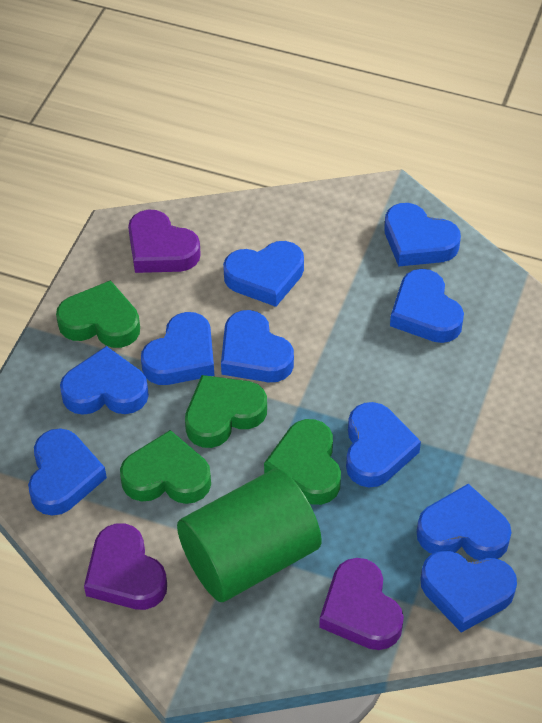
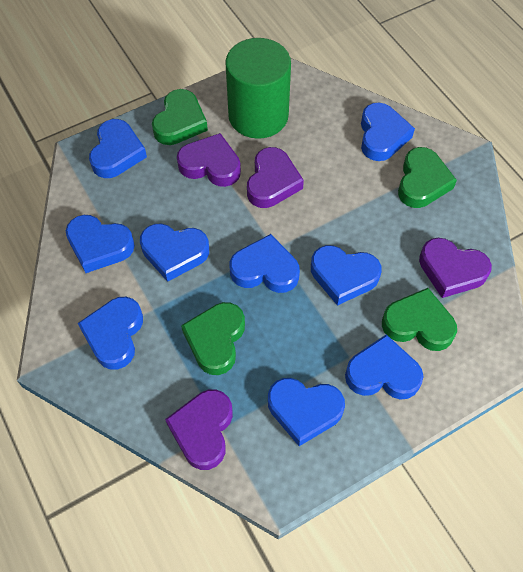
blue heart: [28,428,107,516] [60,346,149,415] [141,312,214,385] [221,310,294,382] [223,241,304,307] [346,402,421,487] [384,203,461,266] [390,269,464,343] [417,484,512,560] [420,551,517,633] = 10 -> [66,215,135,273] [78,297,143,370] [89,119,147,178] [140,224,209,282] [230,234,300,293] [268,378,345,446] [311,245,382,306] [345,334,424,400] [361,103,415,161] = 9
purple heart: [84,523,167,610] [128,210,201,273] [319,558,404,650] = 3 -> [165,389,233,470] [177,133,241,187] [247,147,304,208] [419,238,492,298] = 4

